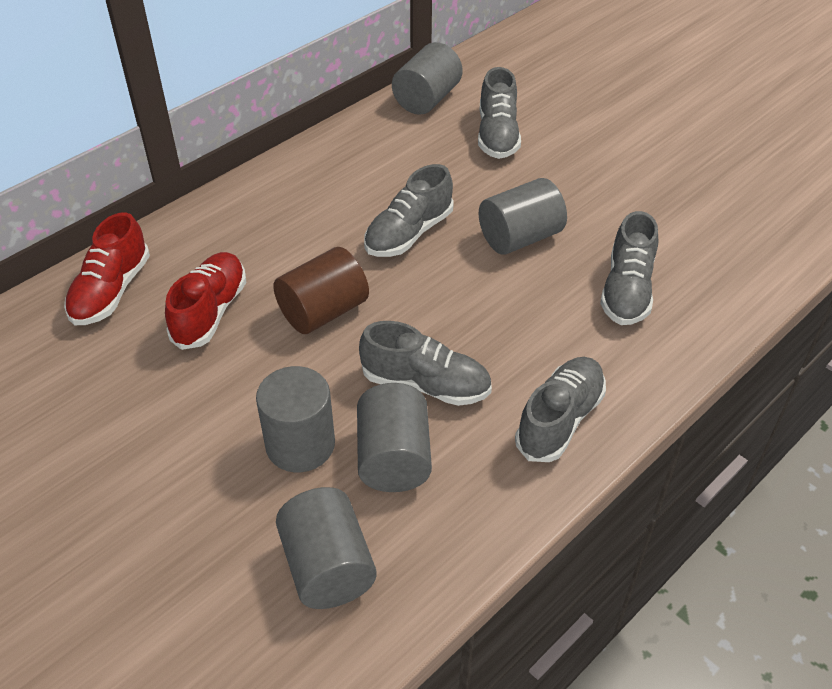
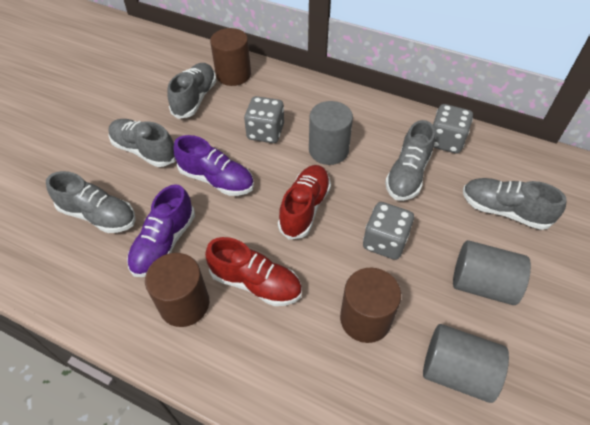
brown cylinder: [273,247,369,334] = 1 -> [145,253,209,327] [210,28,251,86] [340,268,401,343] = 3
grey cylinder: [256,366,335,472] [276,487,377,609] [357,383,432,492] [392,42,463,115] [479,178,567,255] = 5 -> [309,101,353,165] [423,324,509,403] [453,240,531,305] = 3
grey dice: none = 0 -> [244,96,284,143] [363,202,414,260] [433,104,473,154] = 3
purple shoe: none = 0 -> [127,184,195,277] [173,135,254,196] = 2

